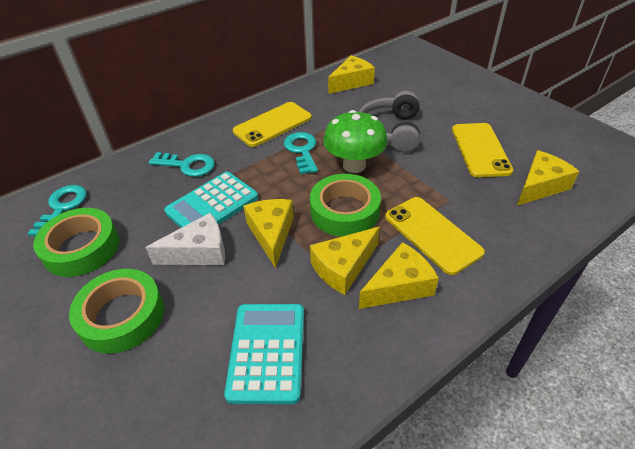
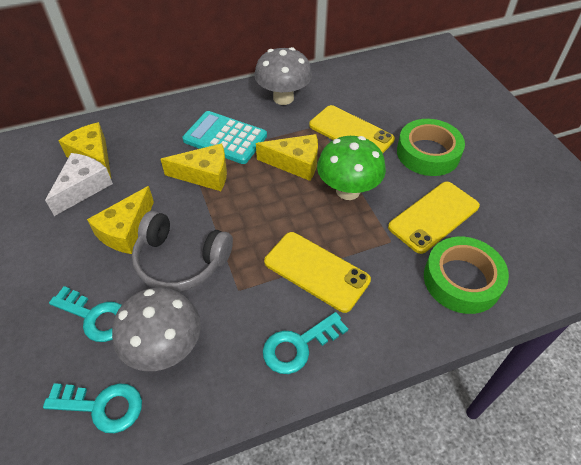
green tape: [33,208,119,277] [69,269,164,354] [310,174,381,237] = 3 -> [397,119,465,176] [424,237,509,314] = 2
grey mushroom: none = 0 -> [112,287,201,371] [254,47,312,105] = 2
turquoise calculator: [164,172,258,228] [224,304,304,404] = 2 -> [183,111,267,164] = 1
yellow cheese: [243,199,294,268] [310,227,380,295] [328,56,375,94] [359,242,439,309] [517,150,580,206] = 5 -> [59,122,111,178] [87,186,154,254] [161,143,227,191] [256,134,318,181] = 4

